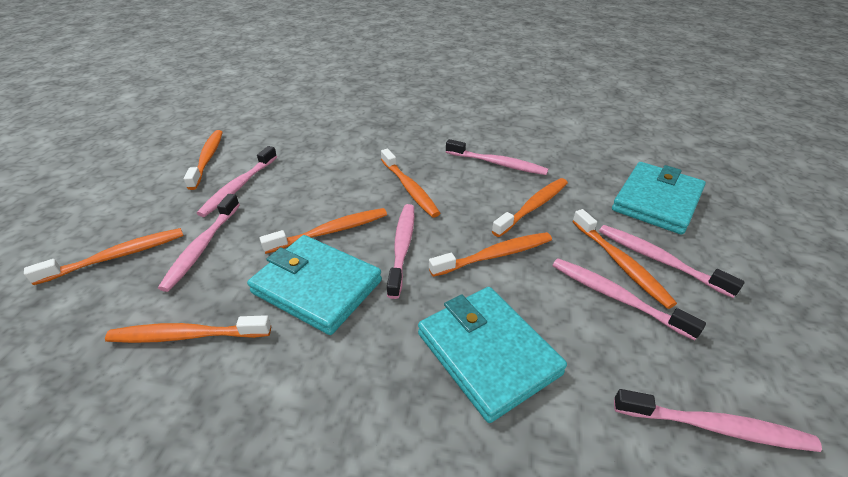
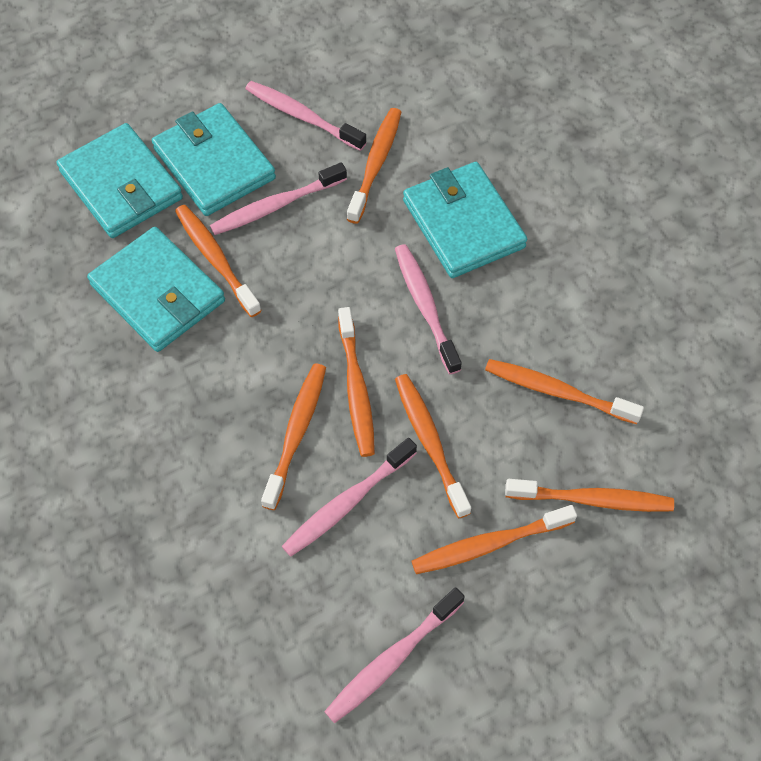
pink toothbrush: [158,194,240,292] [197,146,277,217] [387,204,414,299] [446,139,548,175] [552,258,706,341] [599,225,745,298] [614,389,822,452] = 7 -> [210,162,347,235] [245,81,367,151] [282,438,417,557] [324,587,465,723] [395,244,462,374] = 5
turquoise wallet: [247,235,382,335] [418,287,567,423] [612,162,706,235] = 3 -> [56,123,183,238] [87,227,225,352] [152,103,276,216] [403,162,527,278] = 4

